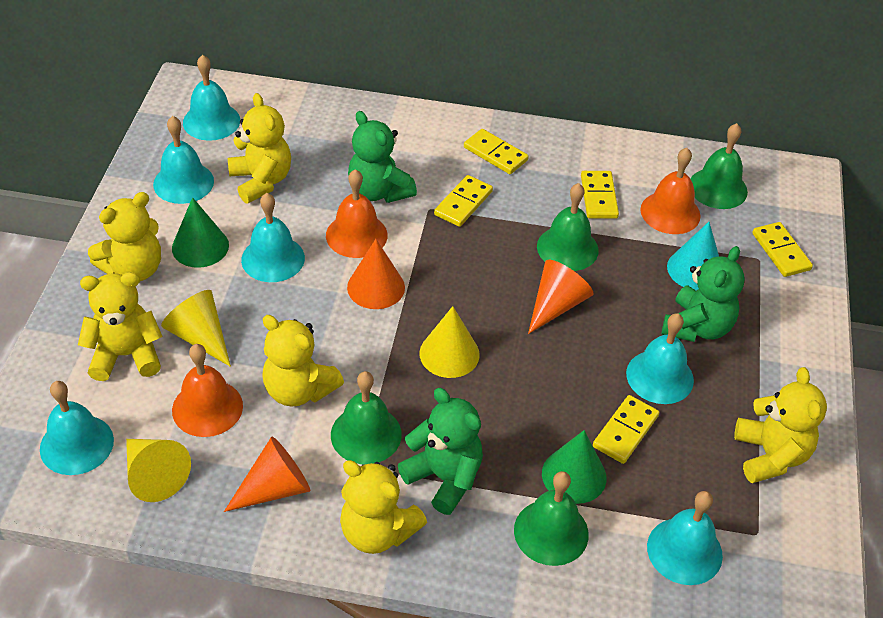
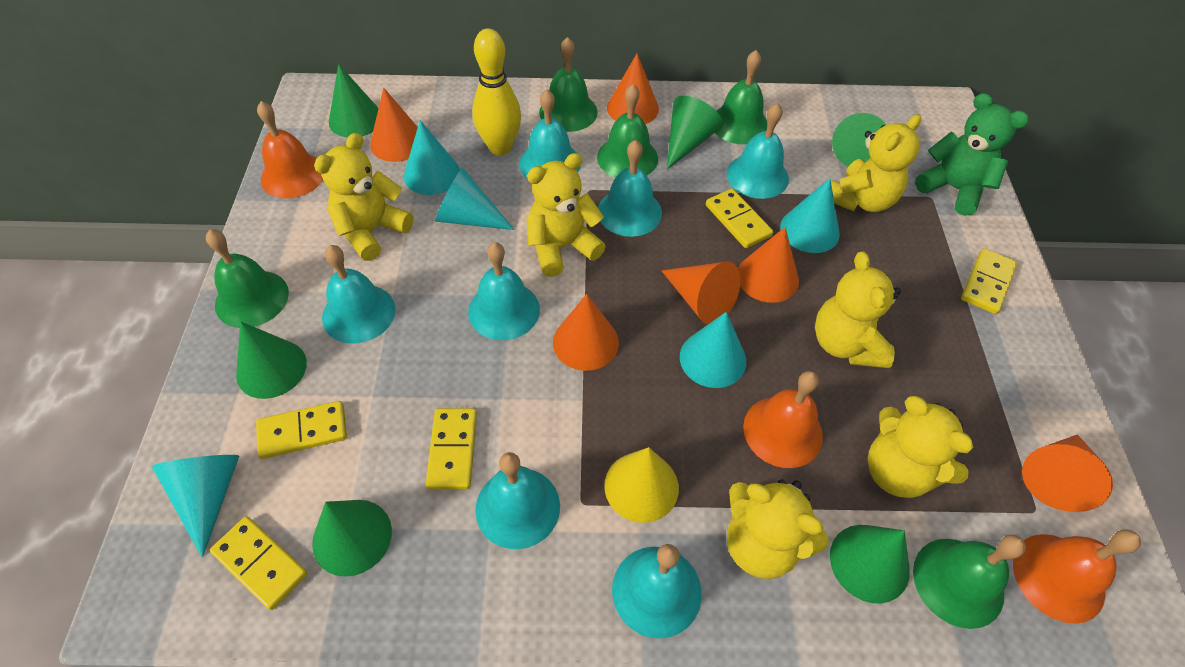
green bell: [331,371,402,464] [514,471,589,566] [537,183,599,271] [691,123,748,209] = 4 -> [206,229,289,328] [539,37,598,132] [597,84,658,178] [715,50,767,144] [913,535,1026,629] = 5
green cone: [172,197,229,268] [542,430,607,504] = 2 -> [236,321,307,399] [312,500,392,577] [329,64,378,137] [667,96,723,169] [830,525,910,603] [832,113,886,167] = 6
green teddy bear: [348,111,417,203] [398,388,483,515] [662,246,745,342] = 3 -> [915,93,1029,216] = 1
orange cone: [224,436,310,512] [347,239,405,309] [528,260,594,334] = 3 -> [370,88,418,162] [553,294,619,371] [607,54,659,124] [661,261,741,324] [738,227,799,303] [1022,434,1113,512] = 6
turquoise bell: [40,381,114,475] [153,116,214,204] [183,55,240,141] [241,193,305,282] [626,313,694,404] [647,491,723,585] = 6 -> [322,245,395,344] [468,242,540,340] [475,452,560,549] [519,89,581,178] [598,140,662,237] [612,544,702,639] [727,103,789,199] = 7
turquoise cone: [667,222,719,291] = 1 -> [152,455,239,558] [404,120,460,195] [435,168,515,230] [680,312,746,388] [780,178,840,253] = 5
yellow bowling pin: none = 0 -> [472,28,521,155] = 1
yellow cone: [126,439,191,502] [161,290,231,367] [419,306,480,378] = 3 -> [604,447,679,523] = 1

